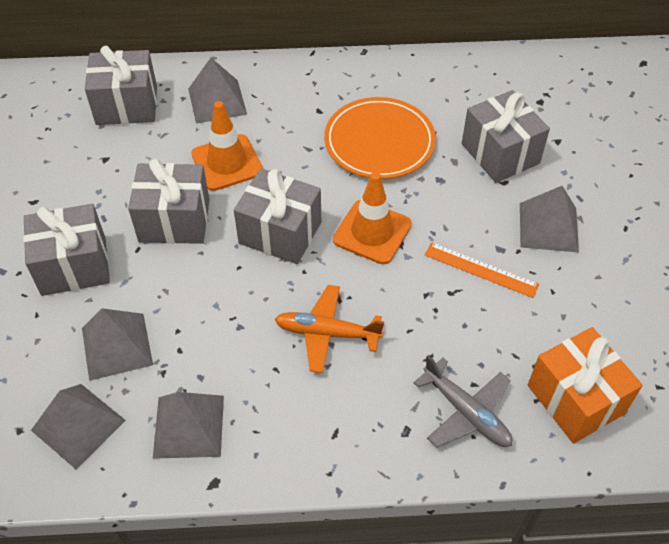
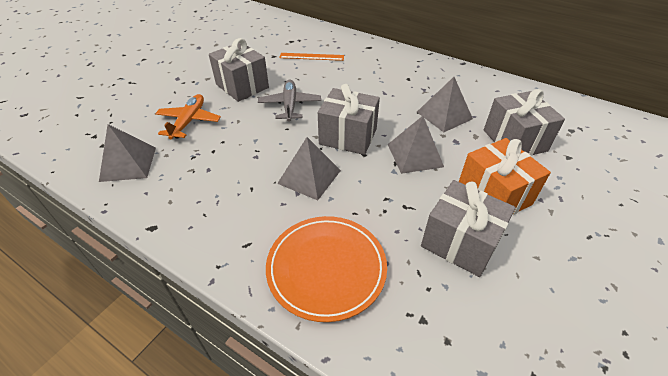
grey gift: [23,204,110,296] [85,46,157,125] [128,159,210,244] [234,168,321,264] [462,90,550,183] = 5 -> [209,38,269,102] [318,84,380,155] [421,180,516,277] [484,89,565,156] = 4
grey pyramid: [31,384,126,469] [82,308,153,381] [153,392,224,459] [188,58,247,124] [520,186,579,252] = 5 -> [99,124,156,182] [277,137,341,200] [388,116,444,174] [417,77,473,132] = 4
orange traffic cone: [191,101,263,191] [333,172,412,264] = 2 -> none = 0

